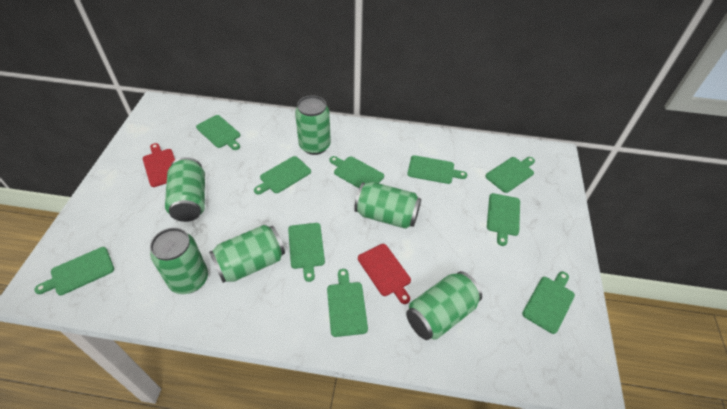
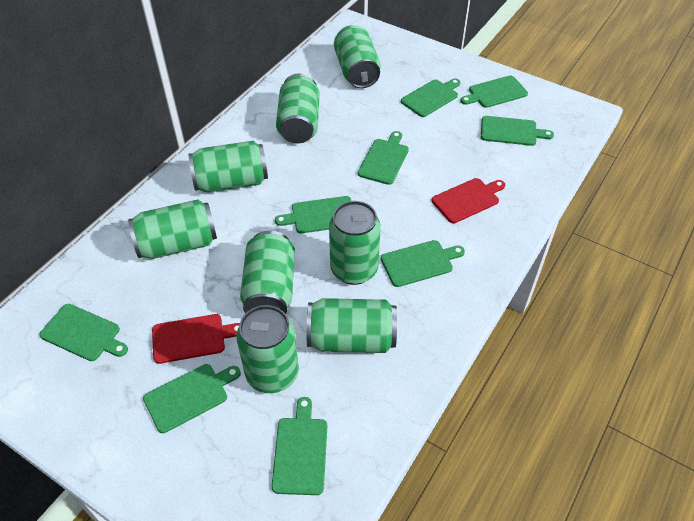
green can: [150,228,208,294] [165,157,205,222] [209,225,285,283] [295,95,331,155] [354,182,421,229] [406,271,482,340] = 6 -> [128,200,217,259] [189,141,268,193] [236,305,299,393] [240,231,295,314] [276,74,320,143] [306,298,397,353] [329,201,381,285] [334,25,381,88] = 8
green cutting board: [35,247,114,295] [196,115,240,150] [254,156,311,195] [288,223,325,282] [327,269,368,337] [329,156,384,188] [407,155,467,184] [485,157,535,193] [487,193,520,246] [522,271,575,334] = 10 -> [40,304,128,361] [143,364,241,433] [272,397,327,495] [275,196,351,233] [358,131,409,185] [381,240,465,287] [401,78,461,117] [460,75,528,108] [481,116,554,146] = 9

